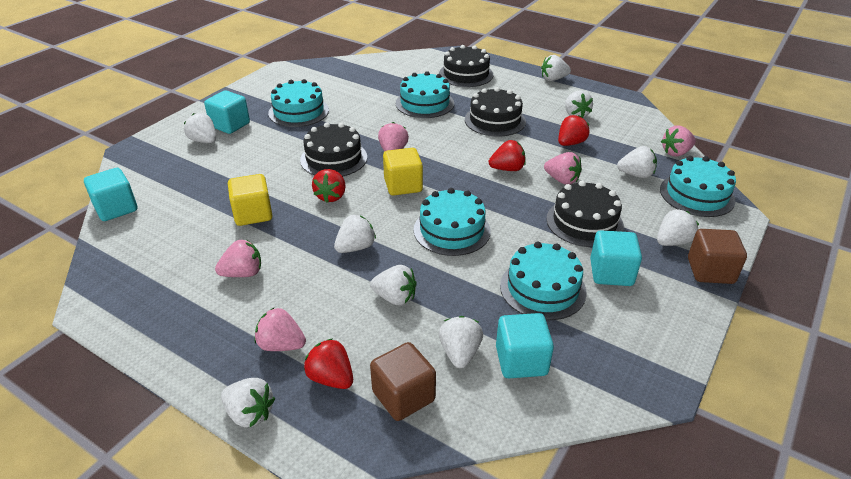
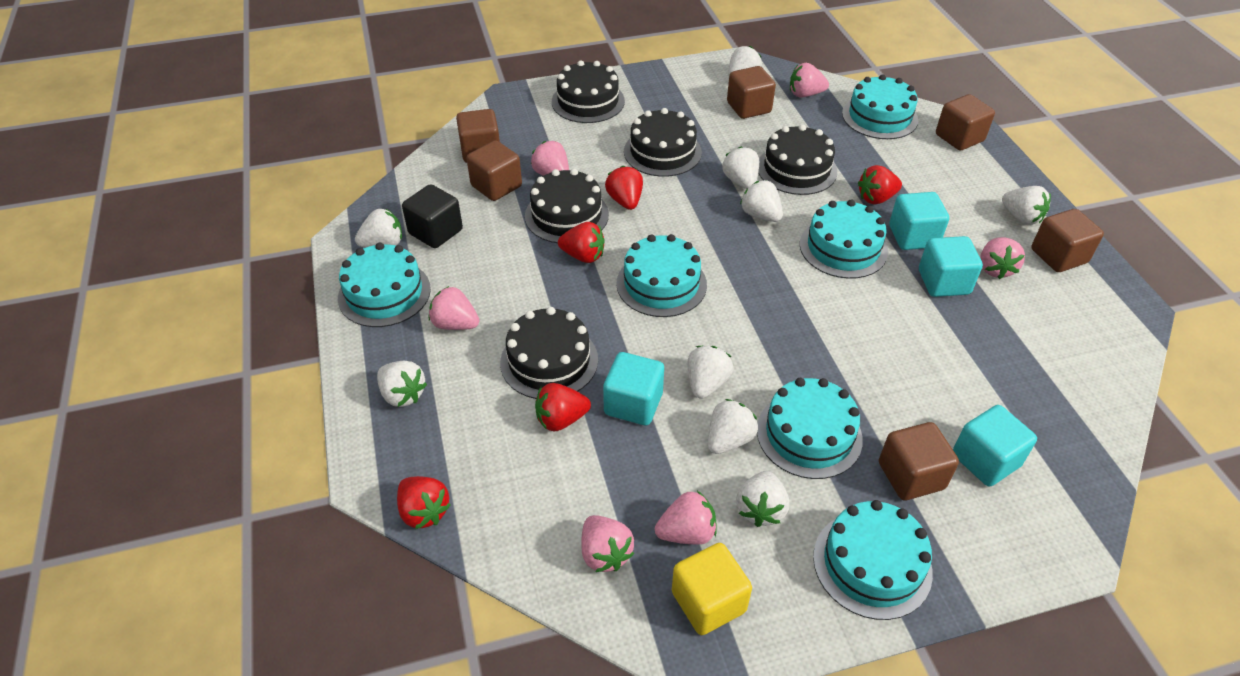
black cake: [300,123,367,177] [439,45,493,87] [465,87,526,137] [546,181,624,247] = 4 -> [500,307,598,399] [525,169,609,243] [552,60,625,123] [624,108,702,177] [758,124,837,195] = 5
black cube: none = 0 -> [402,184,463,248] = 1
brown cube: [370,342,436,421] [688,229,747,284] = 2 -> [456,109,500,163] [467,140,522,201] [727,66,776,119] [879,422,959,500] [936,94,995,150] [1031,209,1104,272] = 6
pink strawberry: [215,239,261,277] [254,308,306,351] [378,122,409,152] [544,152,582,185] [661,126,696,156] = 5 -> [429,286,479,330] [531,141,569,176] [582,515,634,572] [655,491,717,544] [790,63,829,97] [980,237,1025,279] = 6
red strawberry: [304,338,353,389] [312,169,346,203] [489,140,526,171] [558,115,589,146] = 4 -> [397,476,451,529] [535,383,591,431] [558,222,605,263] [605,166,643,210] [858,165,902,204] = 5
turquoise cake: [268,79,329,127] [396,71,454,118] [414,188,491,256] [500,242,586,320] [660,156,736,217] = 5 -> [338,242,431,327] [616,234,707,317] [757,378,863,479] [800,199,888,279] [813,500,933,620] [842,74,918,139] = 6
yellow cube: [228,174,273,226] [383,148,423,196] = 2 -> [672,543,752,635] = 1

